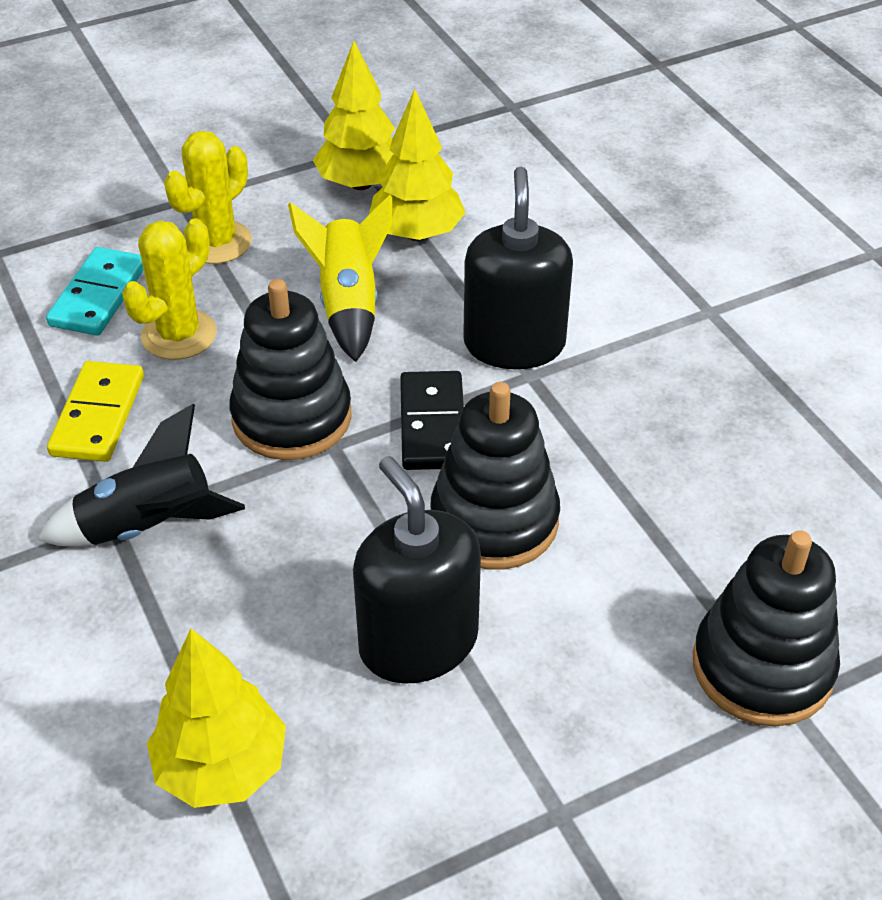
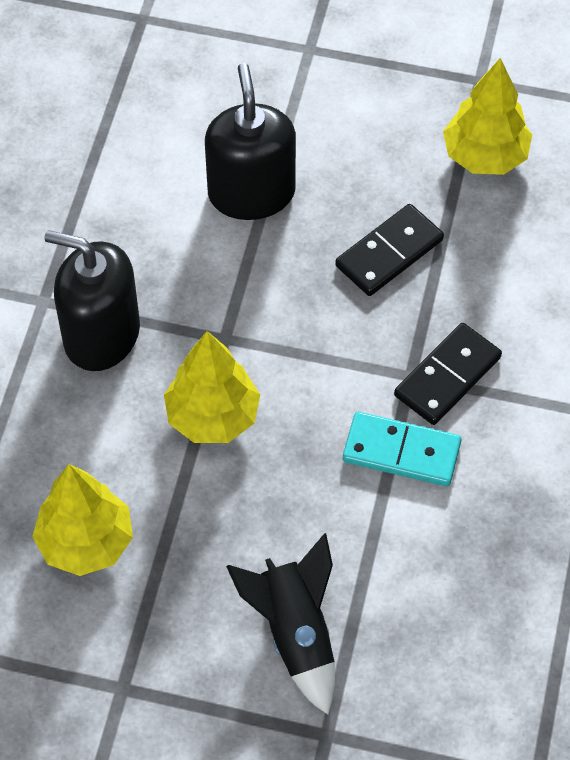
black domino: [400,371,464,470] = 1 -> [335,204,444,296] [394,323,502,425] = 2
black stacking toy: [229,279,352,460] [430,382,560,570] [693,530,840,726] = 3 -> none = 0
yellow cactus: [122,218,217,360] [164,131,252,264] = 2 -> none = 0
yellow domino: [47,361,144,462] = 1 -> none = 0
yellow rocket: [288,195,392,362] = 1 -> none = 0

